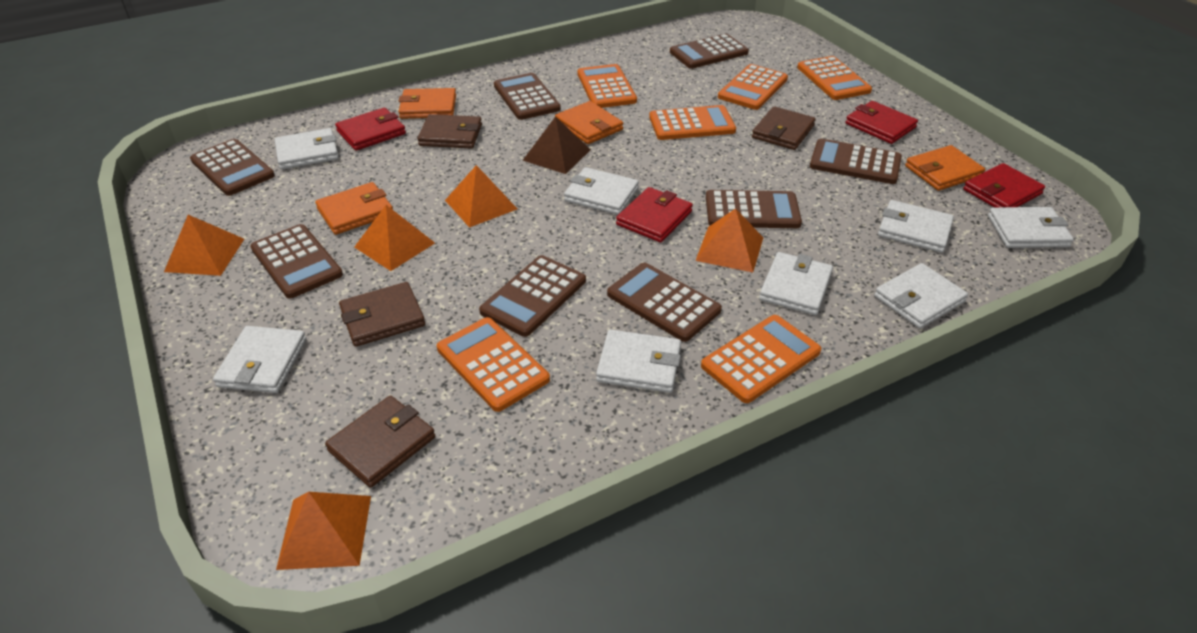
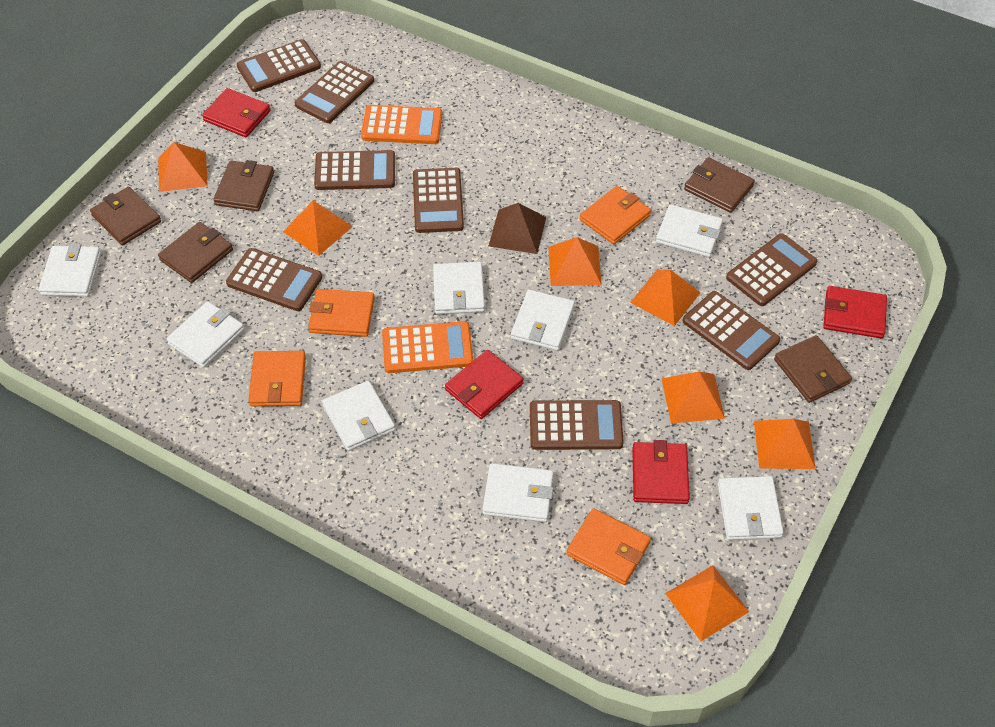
brown wallet: [325,396,435,488] [339,282,425,347] [417,114,482,149] [752,106,816,150] = 4 -> [90,187,161,245] [158,222,233,283] [213,160,274,211] [684,157,755,213] [774,335,852,403] = 5
orange calculator: [437,317,550,412] [577,64,637,108] [649,105,736,140] [701,315,821,403] [718,64,788,110] [797,56,872,100] = 6 -> [361,105,442,144] [382,321,473,373] = 2
orange pyramid: [164,215,244,276] [276,492,371,570] [354,205,435,271] [445,165,517,228] [695,209,763,272] = 5 -> [158,142,208,192] [283,200,353,256] [548,237,602,286] [630,269,700,326] [661,372,725,423] [665,565,749,641] [754,419,816,469] = 7

